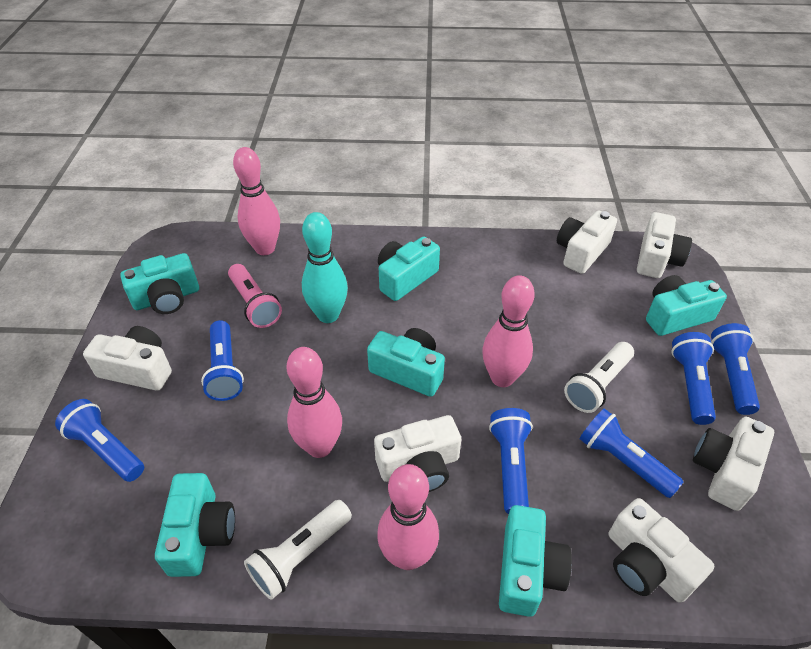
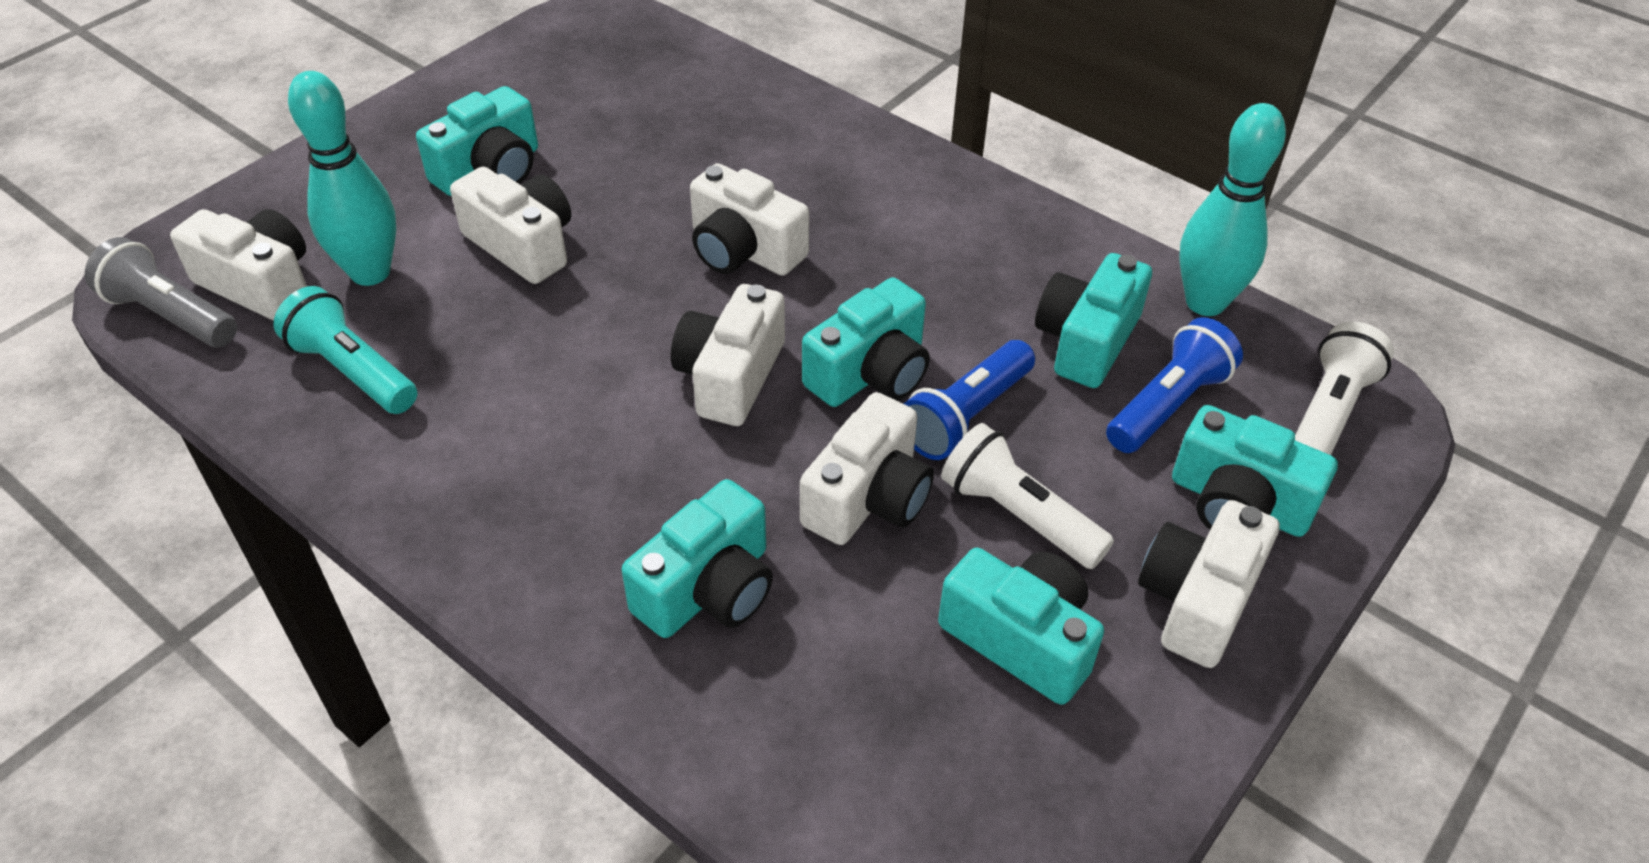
blue flashlight: [55,399,144,482] [201,320,244,401] [489,408,533,514] [579,408,683,498] [671,332,716,425] [711,323,760,415] = 6 -> [904,340,1035,460] [1106,317,1243,453] = 2
grey flashlight: none = 0 -> [85,237,237,347] = 1
pink bowling pin: [233,147,280,255] [287,347,342,458] [377,464,439,570] [482,275,535,387] = 4 -> none = 0
pink flashlight: [228,264,282,328] = 1 -> none = 0
turquoise bowling pin: [302,212,348,323] = 1 -> [288,71,396,286] [1180,103,1286,316] = 2
turquoise flashlight: none = 0 -> [274,286,417,414] = 1

